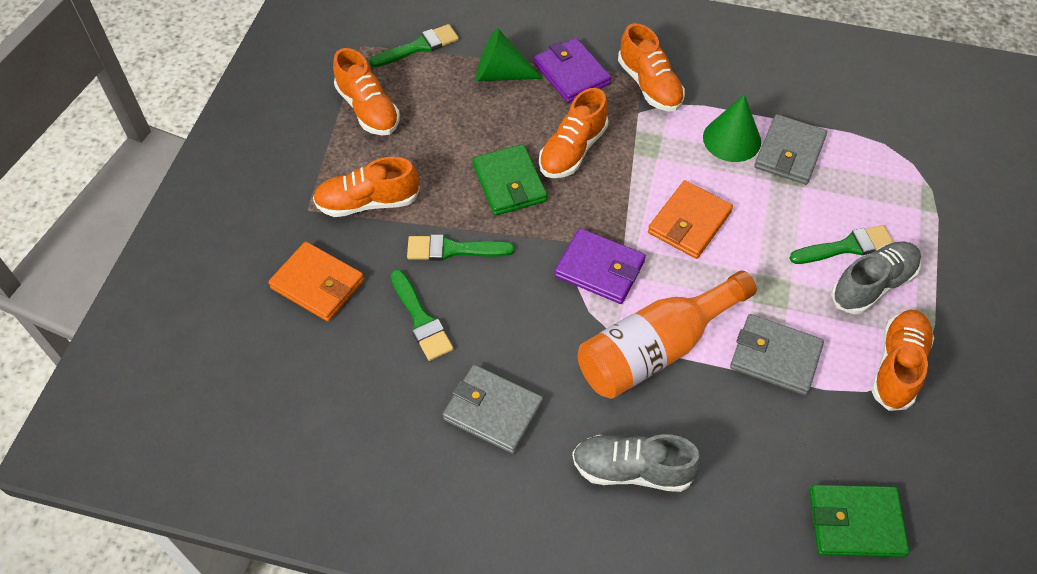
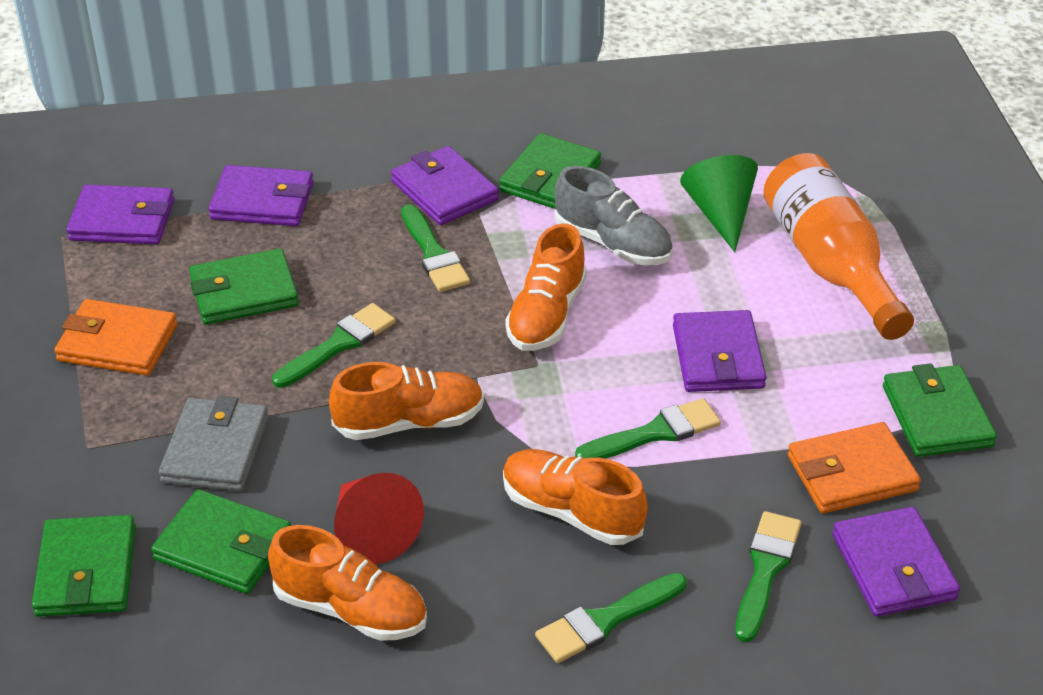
green brush: [369,24,459,67] [391,269,454,361] [407,235,515,261] [789,225,894,264] = 4 -> [272,303,395,388] [401,204,470,292] [535,573,687,663] [575,398,721,459] [735,511,801,642] = 5
green cone: [476,28,543,81] [703,94,761,162] = 2 -> [680,155,758,252] = 1
green wallet: [473,144,547,216] [809,485,909,557] = 2 -> [32,515,136,617] [151,489,291,594] [189,249,299,325] [499,133,601,209] [883,363,997,457] = 5
grey shoe: [572,434,702,492] [831,241,921,314] = 2 -> [555,166,673,265] = 1
grey wallet: [443,365,543,454] [730,314,824,395] [754,114,827,185] = 3 -> [159,396,269,491] = 1
orange shoe: [313,157,420,217] [333,48,400,135] [539,88,608,178] [618,23,685,111] [872,310,934,411] = 5 -> [268,525,427,641] [329,362,484,440] [503,449,648,545] [505,224,587,351] = 4
purple wallet: [534,38,611,103] [554,228,646,304] = 2 -> [67,185,174,244] [209,165,314,226] [391,146,499,225] [673,310,767,392] [832,507,960,616] = 5
red cone: none = 0 -> [334,473,424,564] = 1

